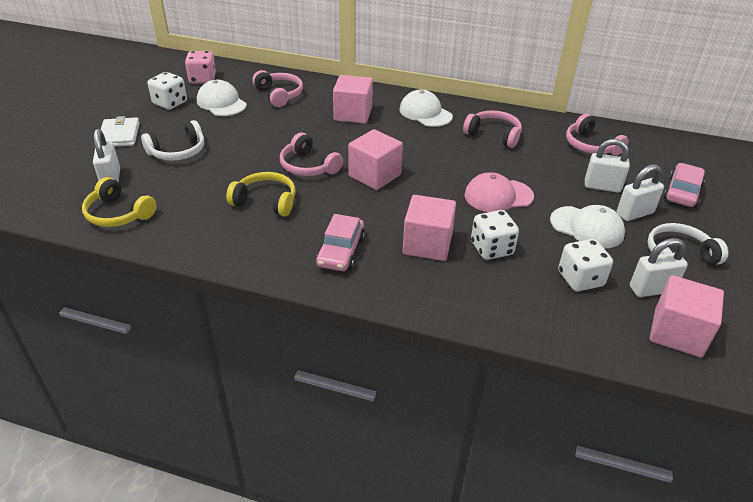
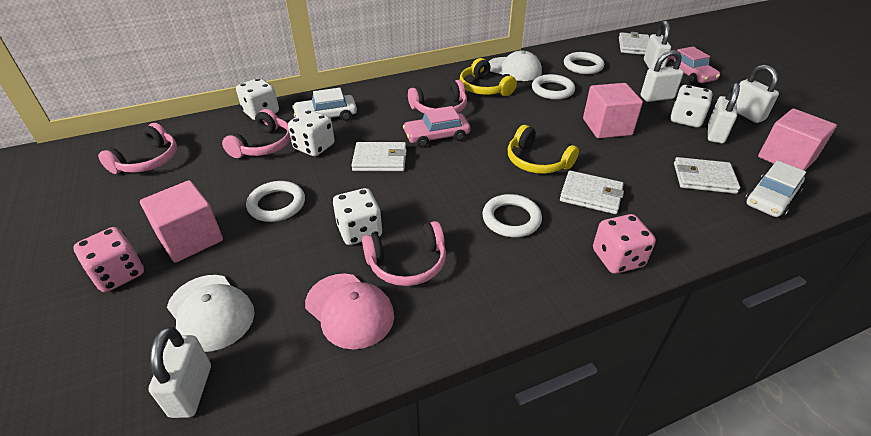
pink cube: [333,75,373,123] [348,129,403,190] [403,195,456,261] [650,275,724,357] = 4 -> [140,180,223,263] [583,83,643,138] [758,109,837,171] = 3
pink dice: [185,51,216,83] = 1 -> [73,227,144,292] [593,214,656,274] = 2
white cap: [197,80,247,116] [400,90,453,127] [550,205,625,248] = 3 -> [167,275,255,352] [488,50,542,81] = 2
white car: none = 0 -> [292,88,357,121] [744,161,806,218] = 2
white dice: [148,72,187,110] [471,210,519,260] [558,239,613,291] = 3 -> [236,78,279,120] [288,110,335,156] [333,188,382,245] [670,85,713,127] = 4
white headphones: [141,120,204,161] [648,223,728,265] = 2 -> none = 0
white padlock: [93,129,120,182] [585,139,630,193] [617,164,664,221] [630,238,688,297] = 4 -> [149,327,211,418] [640,50,684,102] [644,21,671,69] [708,83,740,143] [736,65,779,123] = 5
white ring: none = 0 -> [246,181,305,222] [482,194,542,237] [532,74,575,100] [564,52,604,74] = 4
white wallet: [101,116,140,147] = 1 -> [351,142,407,171] [560,171,624,214] [619,32,649,55] [674,157,740,194] = 4

